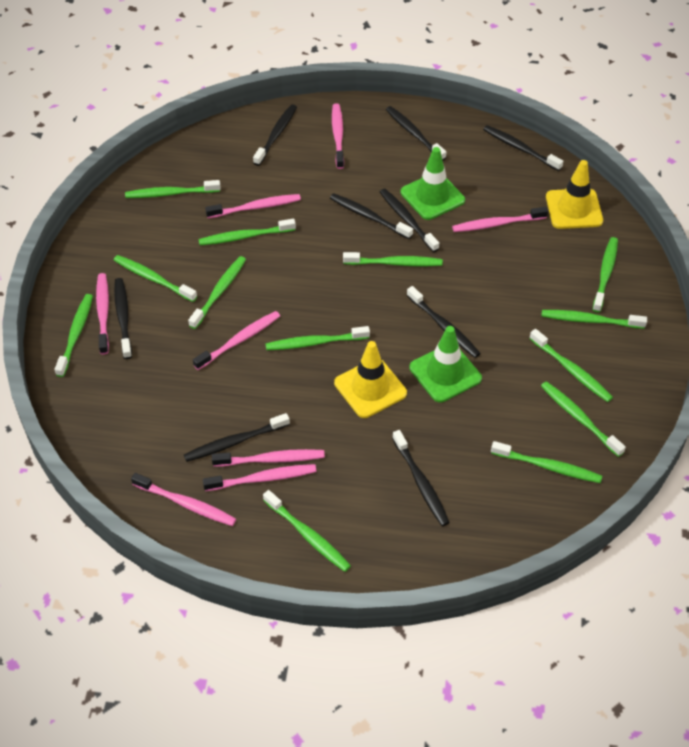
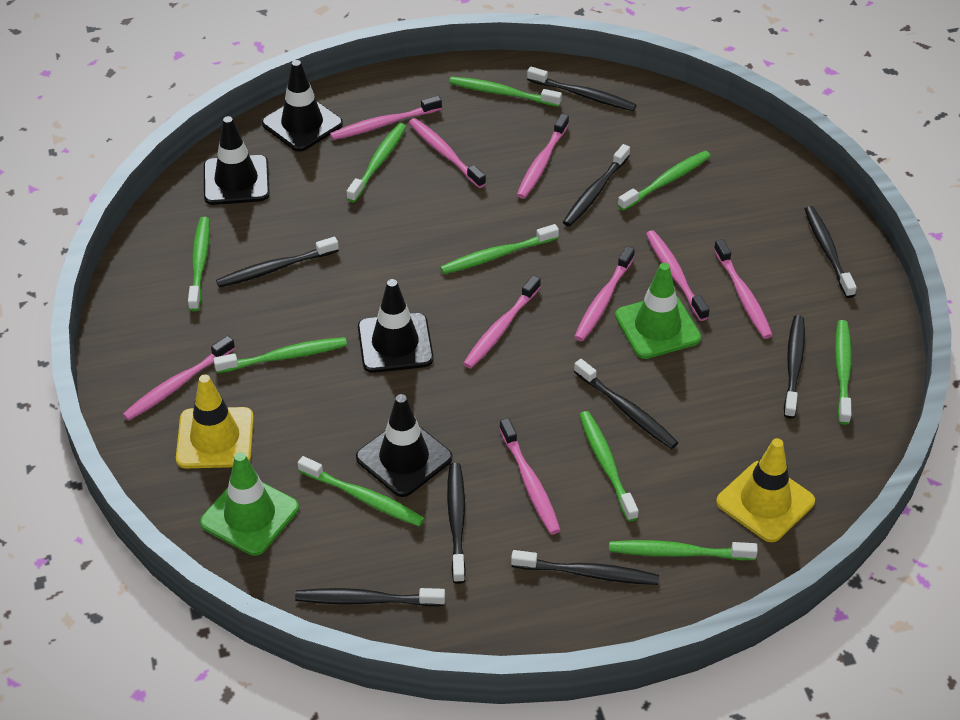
black traffic cone: none = 0 -> [204,116,270,205] [262,60,343,152] [356,394,452,497] [358,279,433,373] = 4
green toothbrush: [55,294,93,377] [114,255,197,302] [125,180,221,198] [188,256,246,329] [199,219,296,246] [263,490,351,572] [265,326,370,350] [343,252,443,266] [491,441,602,483] [529,329,613,402] [541,310,647,329] [541,381,626,457] [592,237,618,313] = 13 -> [188,217,210,311] [213,337,347,373] [298,456,425,527] [347,123,406,202] [440,224,559,274] [449,77,562,107] [579,411,639,522] [609,540,758,560] [618,151,711,211] [835,320,852,425] = 10
pink toothbrush: [96,273,109,355] [131,473,236,526] [193,311,280,370] [203,464,317,491] [205,194,301,218] [212,449,325,467] [332,103,344,169] [452,207,548,232] = 8 -> [123,336,235,421] [330,96,442,140] [409,118,486,188] [463,275,541,369] [499,418,561,534] [517,113,569,199] [574,246,635,341] [646,230,709,321] [714,239,773,339] = 9

